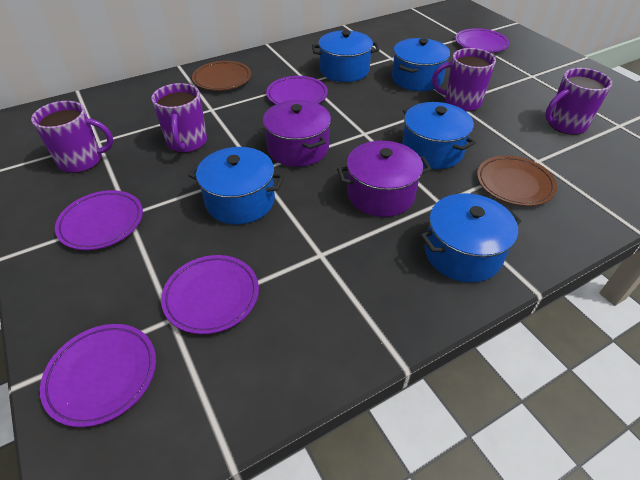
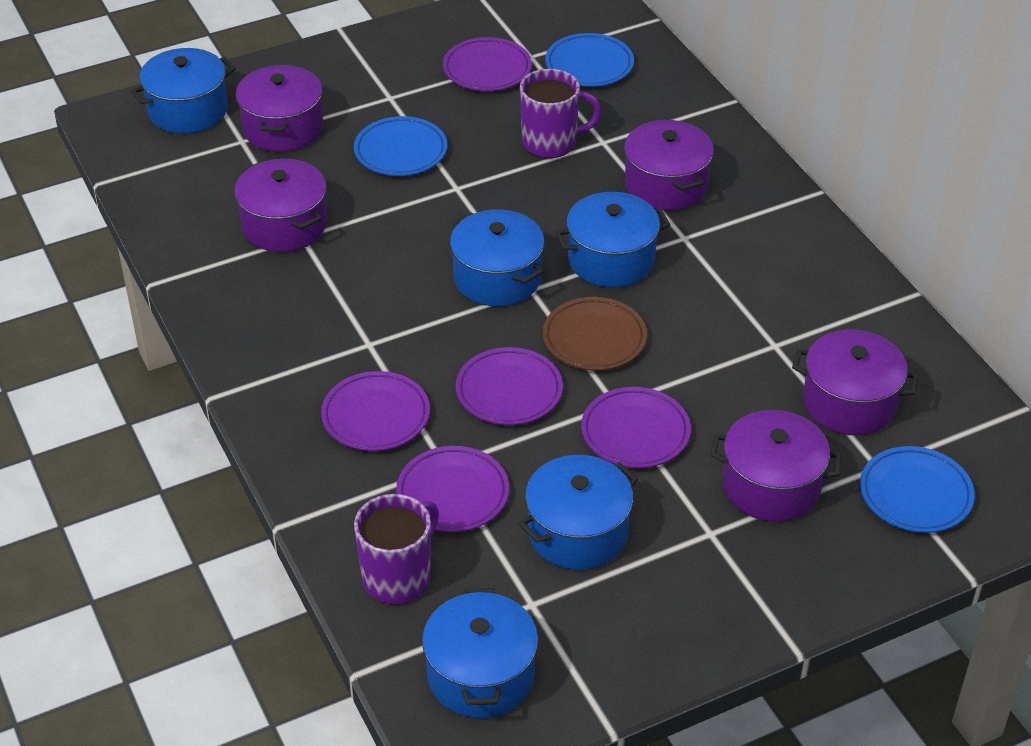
blue plate: none = 0 -> [354,116,447,176] [545,33,634,87] [860,446,975,533] = 3
brown plate: [192,61,251,91] [477,155,557,206] = 2 -> [543,297,647,371] = 1
purple mug: [31,101,113,173] [151,83,207,153] [432,48,496,112] [545,68,612,135] = 4 -> [354,494,439,604] [520,69,602,158] = 2
purple pot: [263,100,331,167] [337,141,431,217] = 2 -> [234,159,327,252] [236,65,323,152] [624,120,714,211] [710,410,842,522] [792,330,919,435] = 5

